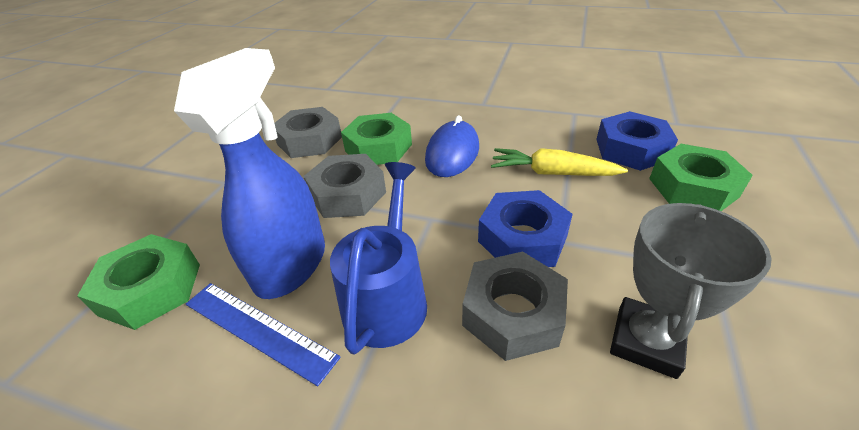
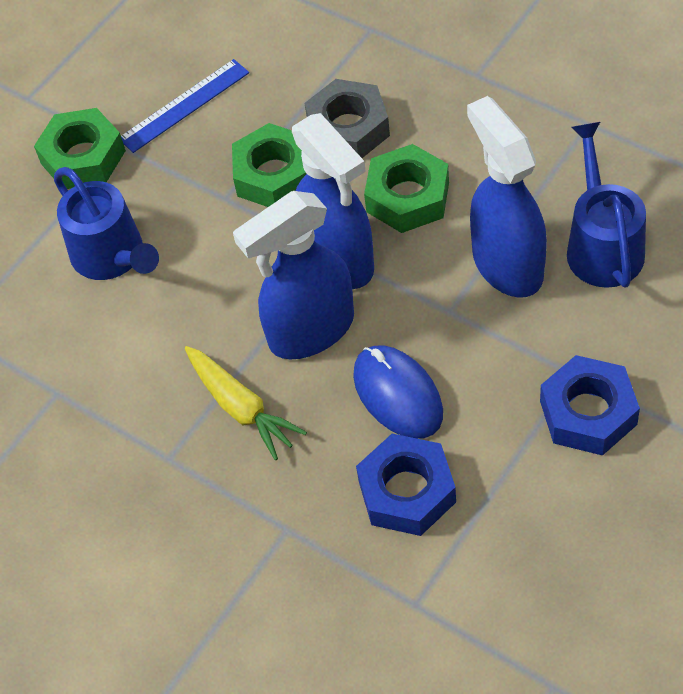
blue spray bottle: [174,48,325,299] = 1 -> [233,191,354,359] [292,113,374,289] [467,96,547,298] = 3
blue watering can: [330,162,427,355] = 1 -> [54,167,159,280] [567,122,646,288] = 2
grey nut: [274,107,342,158] [303,154,386,218] [462,252,568,361] = 3 -> [304,79,390,158] = 1
grey trophy: [610,203,772,379] = 1 -> none = 0

